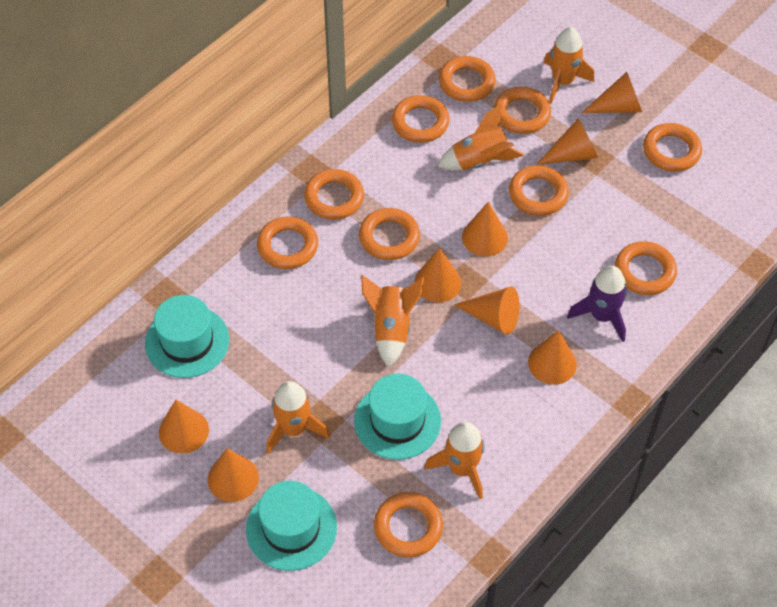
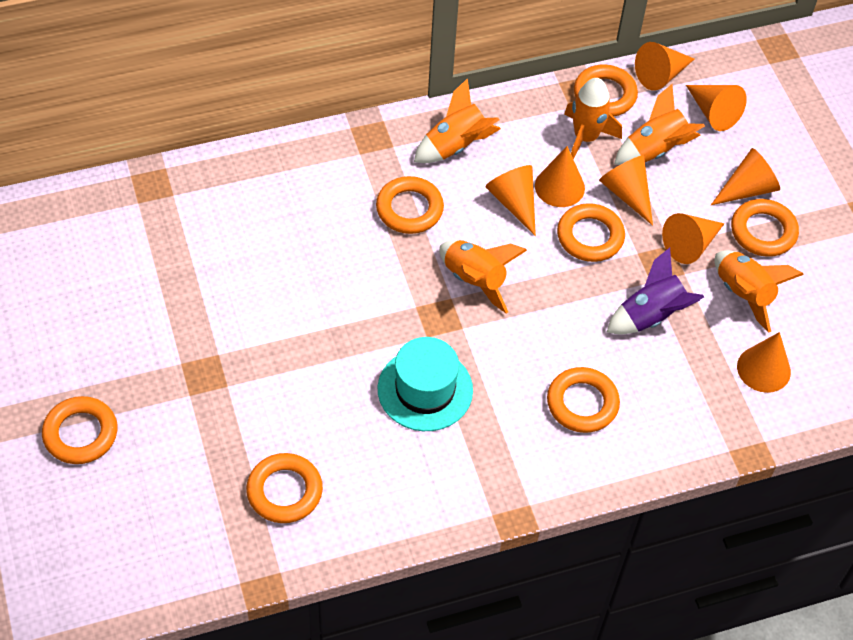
orange ring: [257,216,318,269] [304,169,364,220] [359,208,420,260] [374,492,443,557] [392,95,450,143] [439,56,496,102] [493,87,551,134] [509,165,569,216] [615,241,677,295] [643,123,702,172] = 10 -> [42,396,118,464] [246,453,323,523] [376,176,444,234] [547,367,620,433] [557,203,625,262] [574,64,638,117] [731,199,799,257] = 7
turquoise hat: [145,295,229,378] [246,481,337,571] [354,374,441,460] = 3 -> [378,337,473,431] = 1

